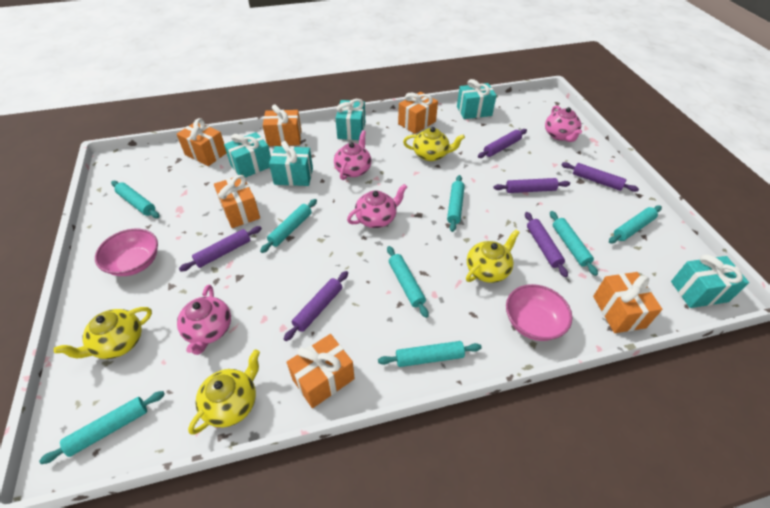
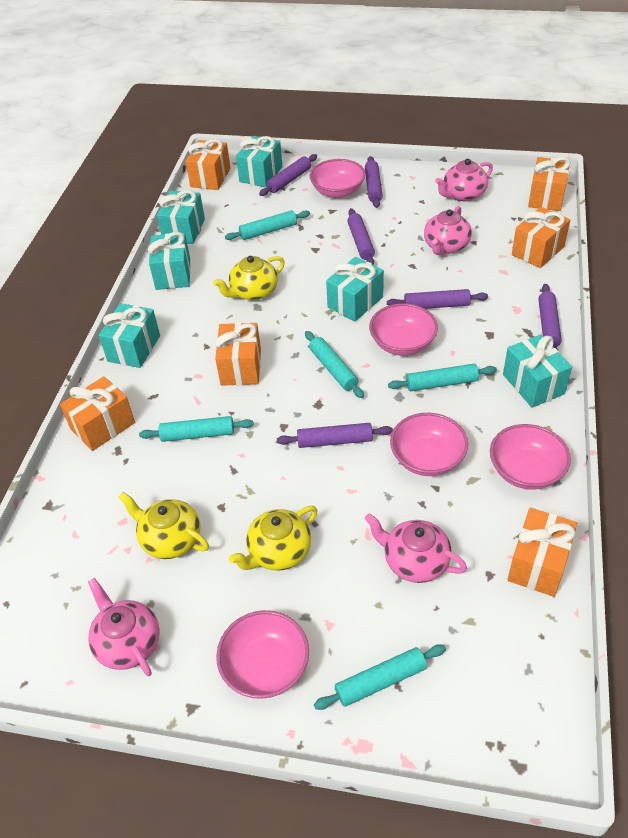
pink bowl: [95,229,158,276] [506,284,572,341] = 2 -> [216,610,309,699] [310,159,366,198] [369,303,438,356] [390,413,468,476] [490,424,571,490] = 5
turquoise gift: [224,132,271,177] [269,141,313,186] [336,99,365,140] [457,79,497,119] [671,254,749,308] = 5 -> [99,303,160,368] [148,232,191,290] [157,190,205,244] [236,136,283,188] [326,257,384,322] [503,334,572,408] = 6
turquoise rolling pin: [39,391,165,464] [111,181,160,218] [260,199,317,253] [378,341,482,367] [387,246,429,318] [447,175,465,232] [550,211,598,276] [609,206,662,243] = 8 -> [139,416,254,442] [225,210,310,240] [305,331,364,398] [314,644,446,710] [388,364,497,391] = 5
yellow teapot: [54,307,152,359] [188,349,260,435] [403,127,465,161] [466,230,520,283] = 4 -> [118,492,209,559] [213,256,285,301] [229,506,317,571] = 3

